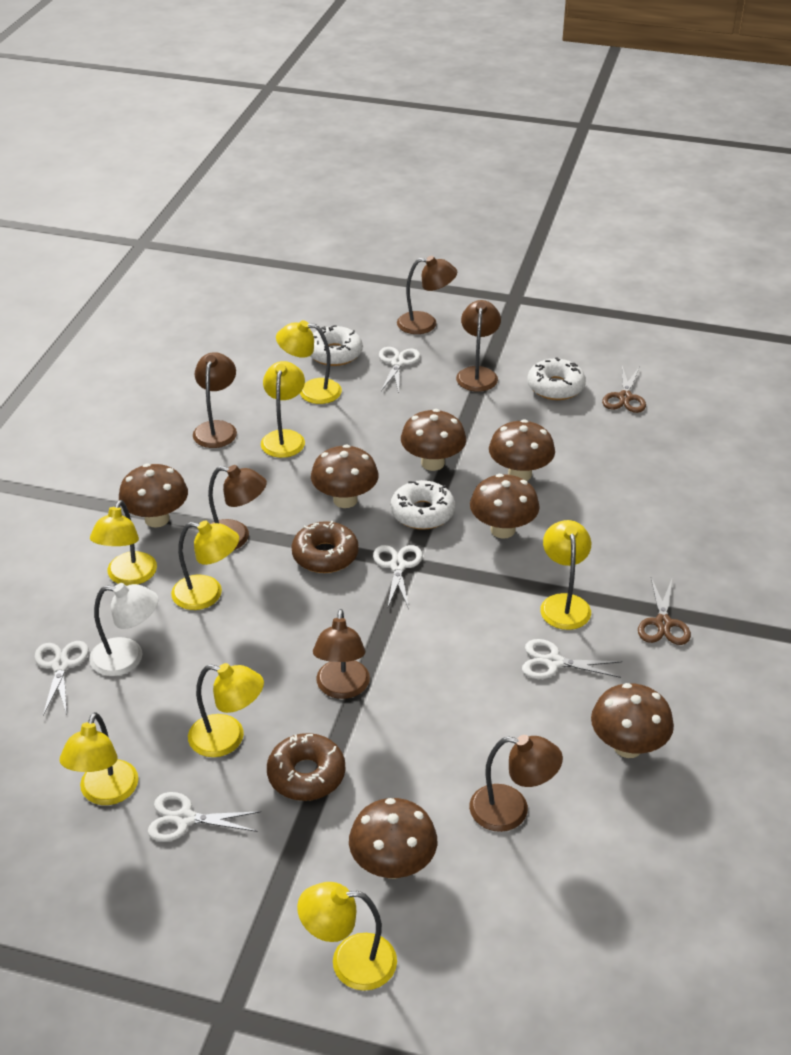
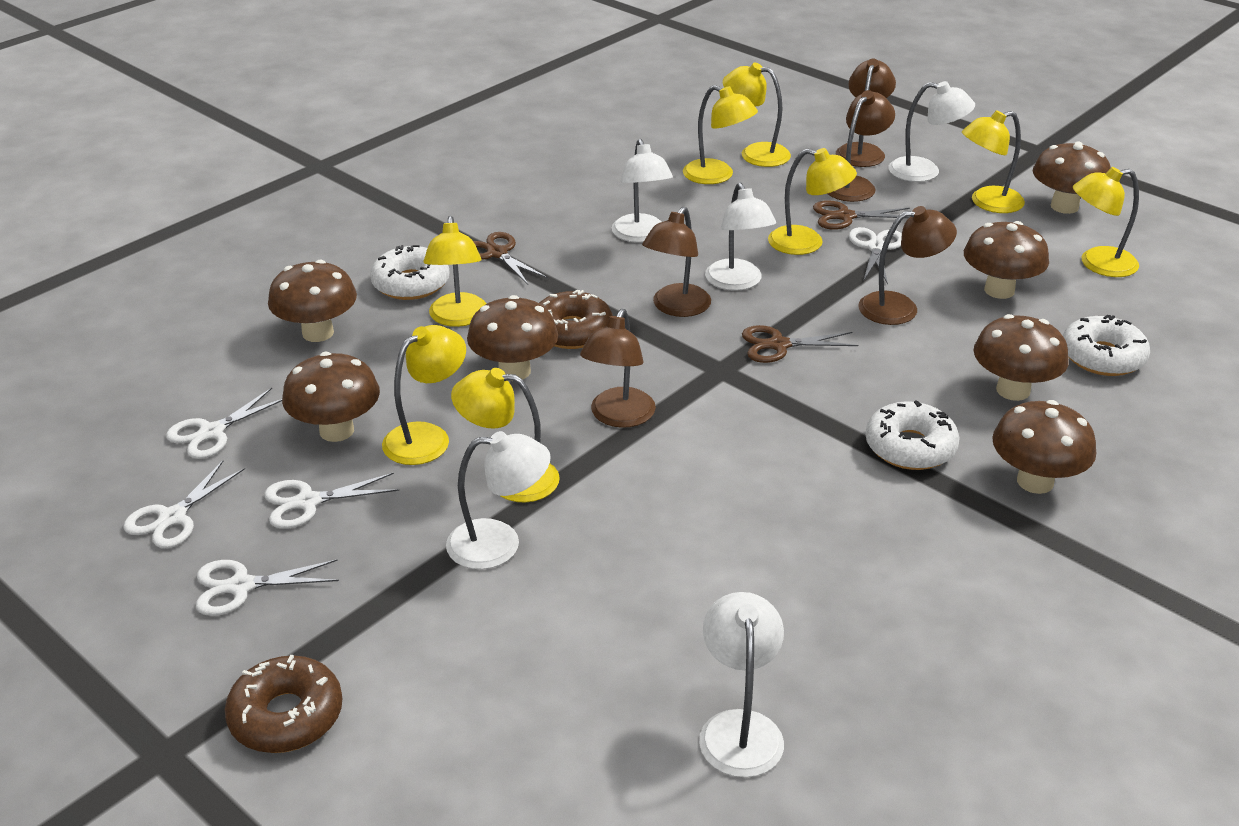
brown lamp: [193,352,237,448] [208,465,267,550] [313,609,370,699] [397,256,457,334] [456,300,501,392] [469,735,563,832] = 6 -> [580,309,656,428] [642,207,711,317] [827,90,895,202] [836,59,896,167] [858,206,957,325] = 5
brown scissors: [602,366,646,413] [638,578,691,645] = 2 -> [473,232,548,285] [742,325,858,363] [813,200,910,230] = 3
white lamp: [89,583,158,676] = 1 -> [446,431,551,569] [612,139,673,243] [699,592,784,777] [705,183,776,291] [888,81,975,182] = 5

